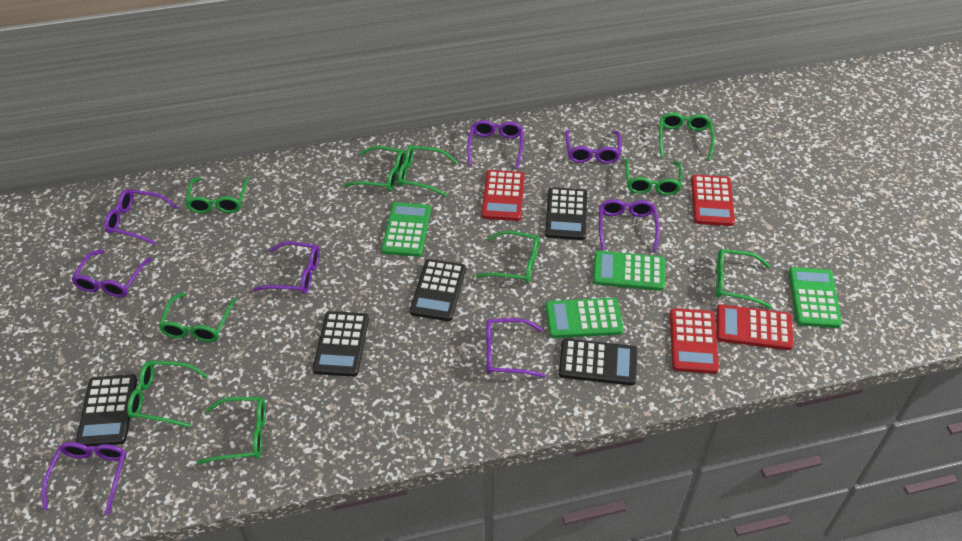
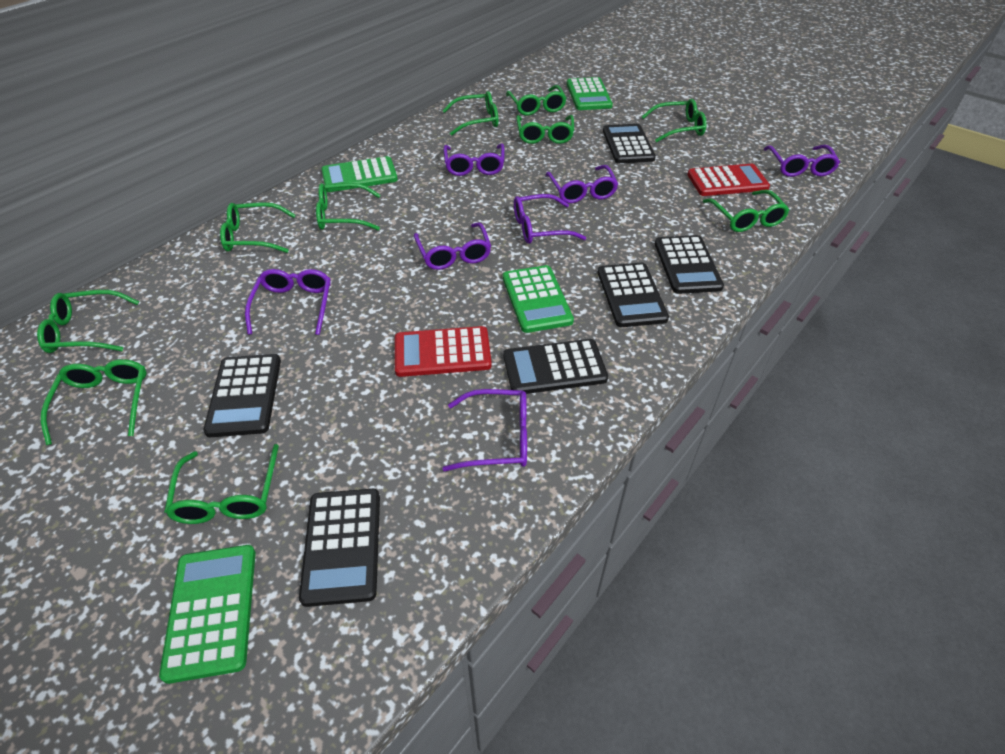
black calculator: [76,374,137,447] [313,311,369,377] [410,259,466,321] [545,187,587,240] [559,339,637,385] = 5 -> [203,354,281,437] [299,489,380,607] [503,339,608,394] [598,263,669,327] [603,124,656,163] [655,235,724,294] = 6
purple glasses: [42,442,127,515] [71,250,152,297] [104,189,178,245] [253,241,320,294] [467,120,523,168] [486,318,546,378] [566,130,621,164] [599,199,659,252] = 8 -> [245,269,331,335] [414,222,491,270] [443,143,505,176] [443,389,527,471] [514,194,586,244] [546,165,618,203] [764,145,840,177] = 7
red calculator: [481,170,525,221] [670,308,719,374] [691,175,735,226] [716,304,793,350] = 4 -> [395,326,492,377] [687,164,770,196] = 2

